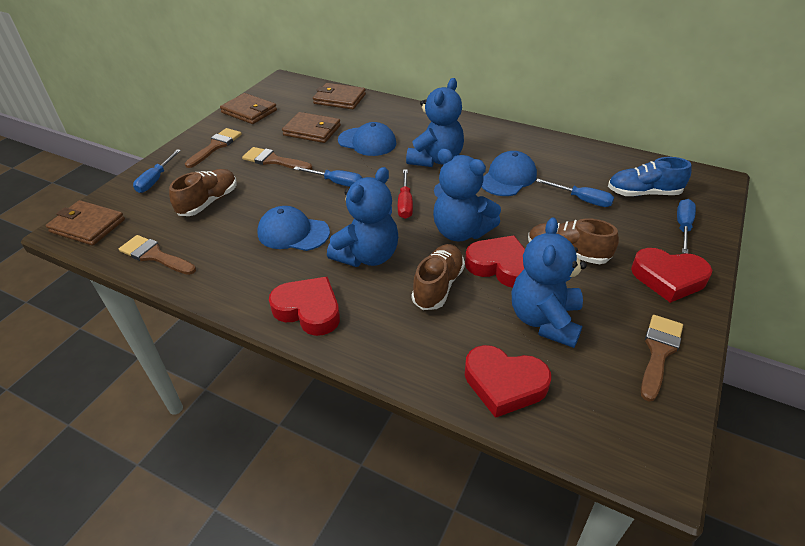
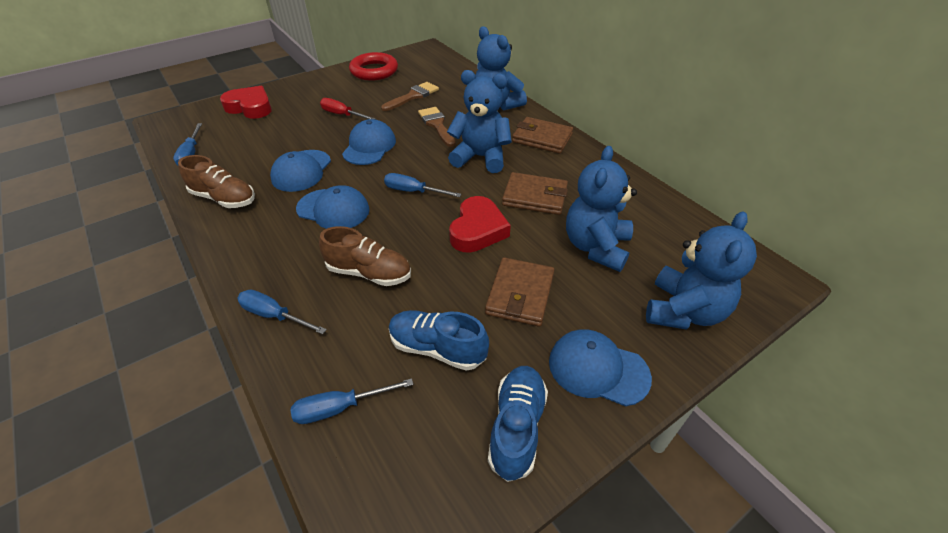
blue cap: [257,206,330,251] [338,122,396,156] [482,151,537,196] = 3 -> [270,150,331,192] [296,185,370,229] [342,119,396,165] [549,329,652,406] = 4
blue shoe: [608,157,691,196] = 1 -> [389,310,489,371] [488,366,548,482] = 2
brown brush: [119,235,196,275] [185,128,242,168] [242,147,312,170] [641,315,683,402] = 4 -> [381,82,439,111] [418,107,456,147] = 2
brown shoe: [169,169,237,216] [411,244,465,310] [528,218,619,264] = 3 -> [178,155,255,208] [319,226,411,286] = 2
brown wallet: [46,200,125,246] [220,93,277,124] [282,112,341,143] [313,83,366,109] = 4 -> [485,257,554,327] [502,172,568,215] [512,117,573,154] = 3
red heart: [269,277,340,336] [465,235,525,288] [465,345,551,418] [631,248,712,303] = 4 -> [220,86,272,119] [449,196,511,253] = 2
red ring: none = 0 -> [349,52,398,81] = 1

